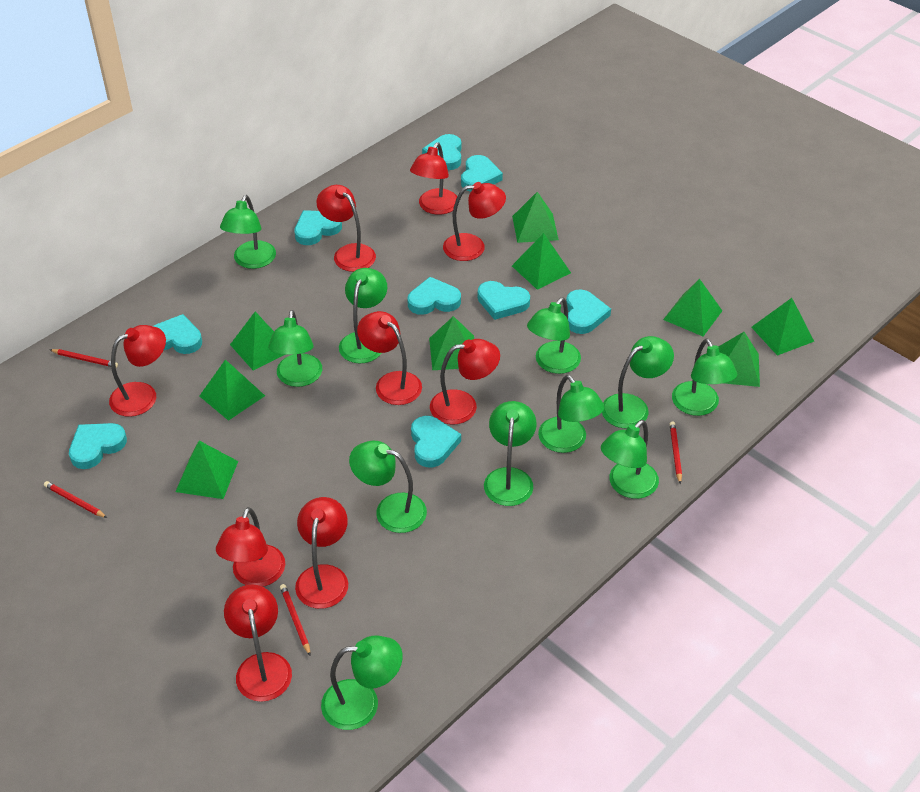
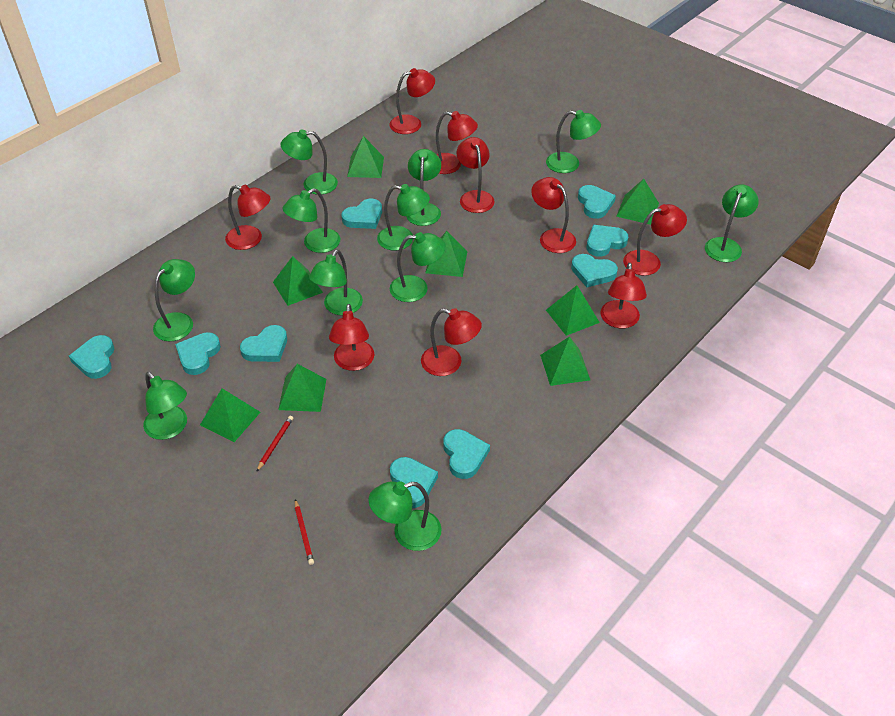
green pyramid: [175,441,238,499] [200,359,265,421] [230,312,285,370] [429,316,474,370] [512,192,559,243] [512,233,571,290] [663,279,722,336] [718,332,760,387] [751,298,814,356] = 9 -> [200,388,260,442] [273,256,323,306] [278,364,326,412] [347,136,384,178] [425,231,467,277] [540,336,590,386] [546,285,600,336] [616,179,659,225] = 8
red pencil: [44,481,107,518] [50,349,118,368] [280,584,310,655] [670,421,682,484] = 4 -> [256,416,293,472] [295,499,314,565] = 2

